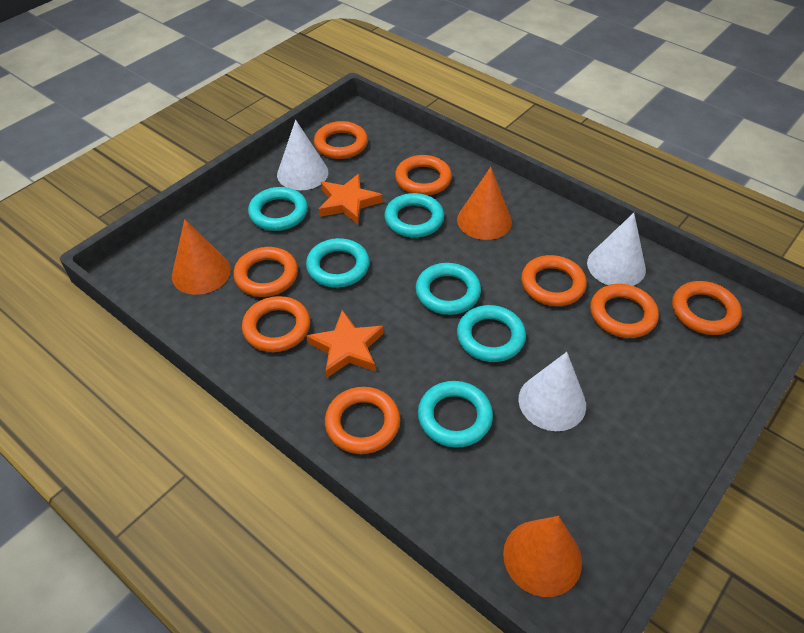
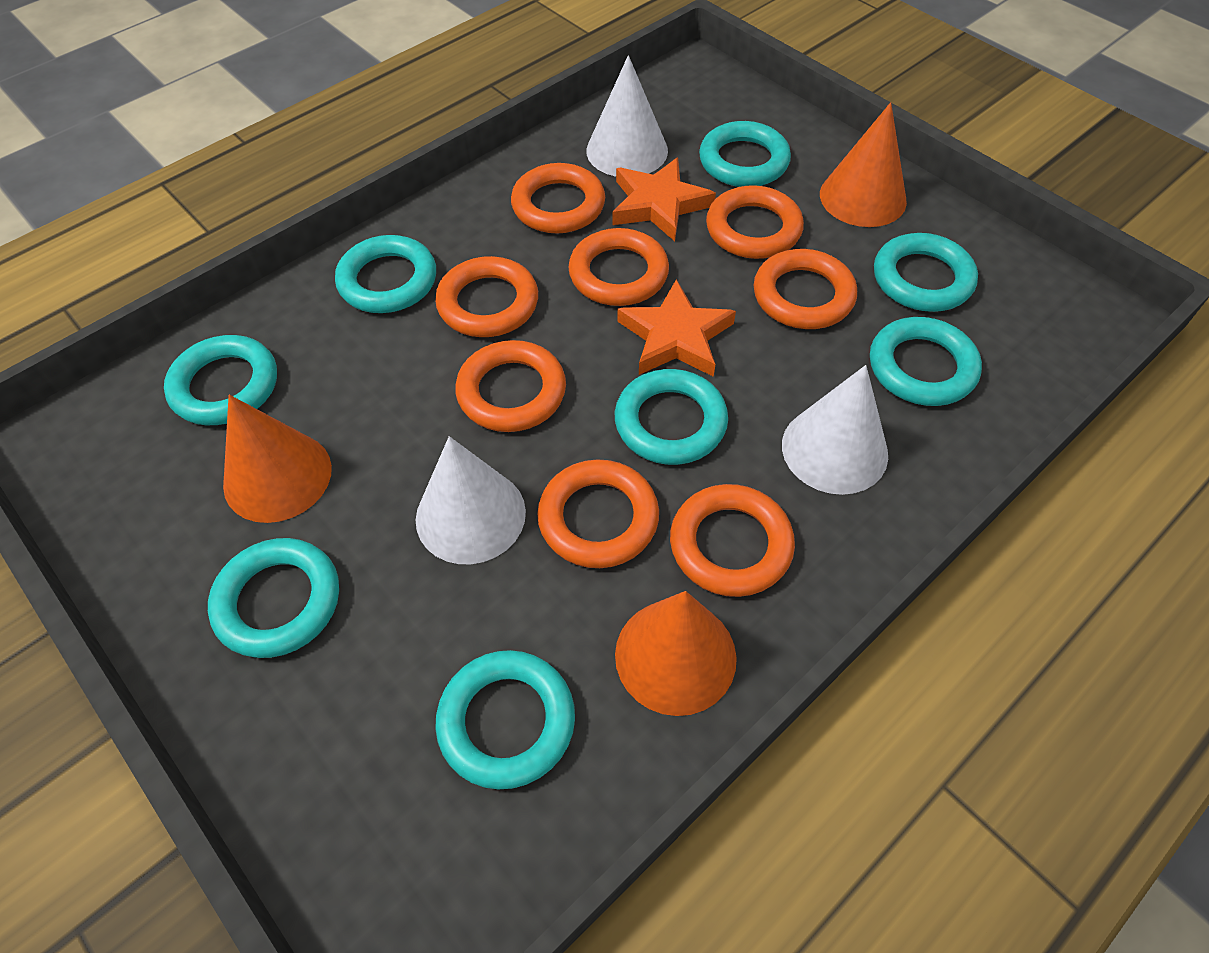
turquoise ring: [248,187,308,231] [306,238,370,288] [385,193,444,238] [415,263,481,315] [418,381,493,448] [457,305,526,362] = 6 -> [164,335,277,425] [208,538,339,658] [335,235,436,313] [435,650,575,789] [615,369,728,465] [699,121,791,187] [870,317,982,406] [874,233,978,312] = 8

